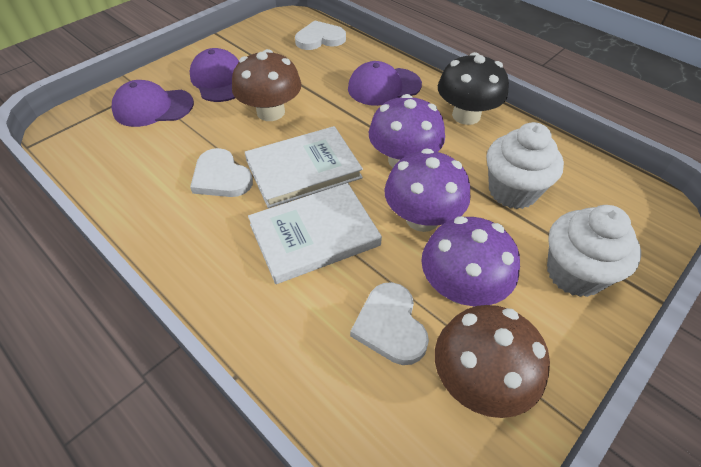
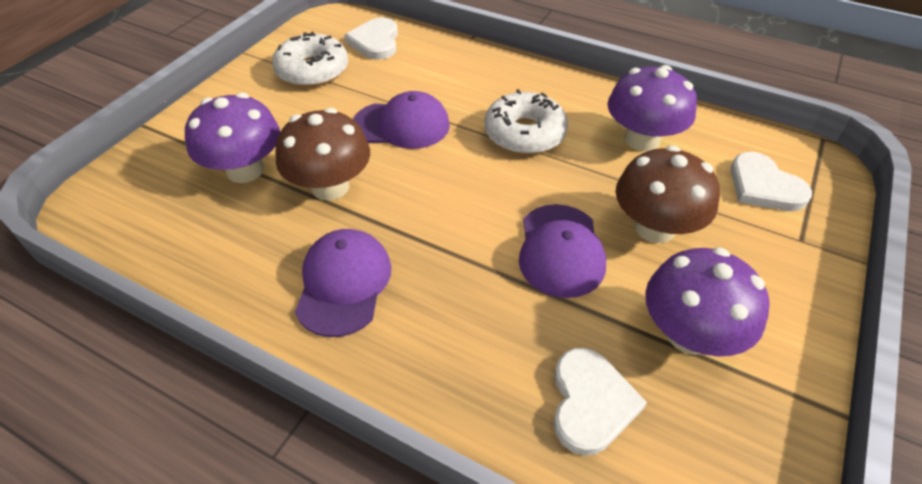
black mushroom: [438,52,509,125] = 1 -> none = 0
white book: [245,126,363,208] [248,183,382,284] = 2 -> none = 0
white cupcake: [486,122,564,209] [547,205,641,297] = 2 -> none = 0
white donut: none = 0 -> [272,32,348,87] [484,89,568,154] = 2

